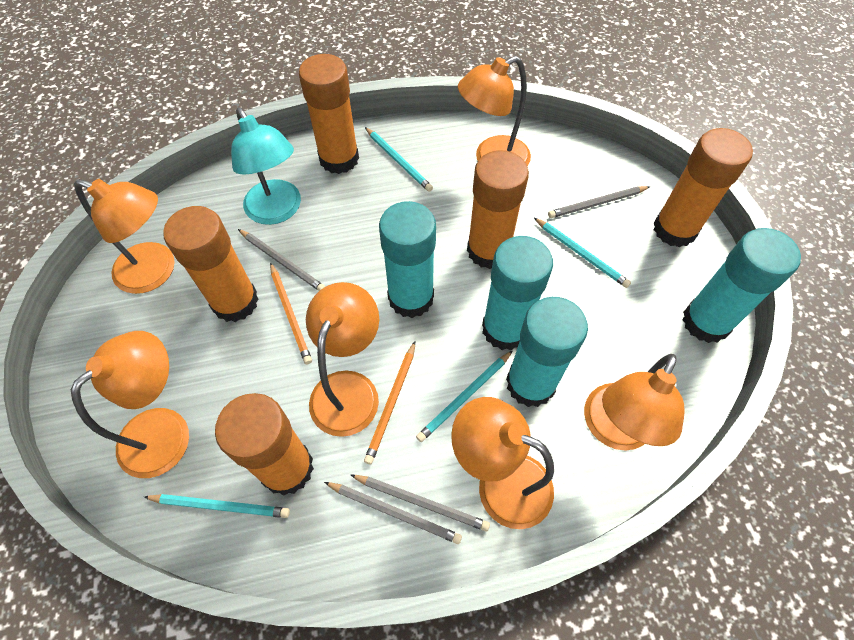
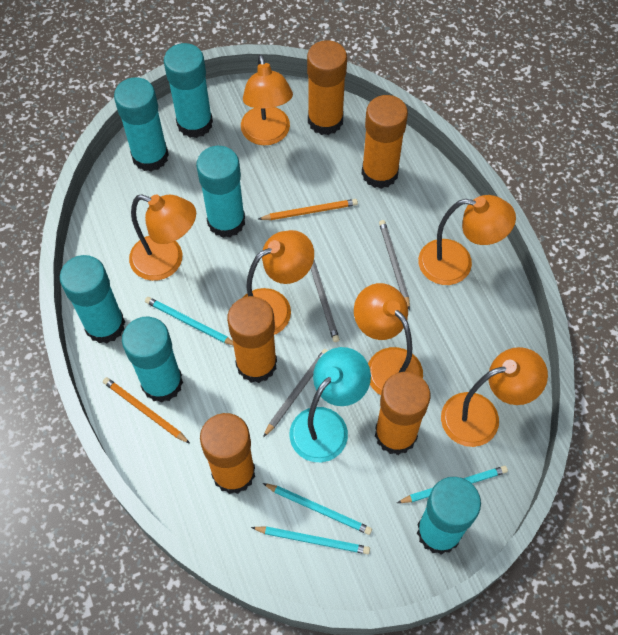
grey pencil: [238,229,325,291] [324,482,462,544] [351,475,490,532] [548,186,651,218] = 4 -> [263,349,328,437] [311,260,340,342] [379,220,410,310] = 3
turquoise glue stick: [379,201,436,318] [482,236,553,350] [506,297,588,407] [682,228,801,343] = 4 -> [60,255,125,343] [114,77,169,171] [122,317,183,403] [164,43,213,138] [196,146,245,238] [417,477,481,555] = 6

